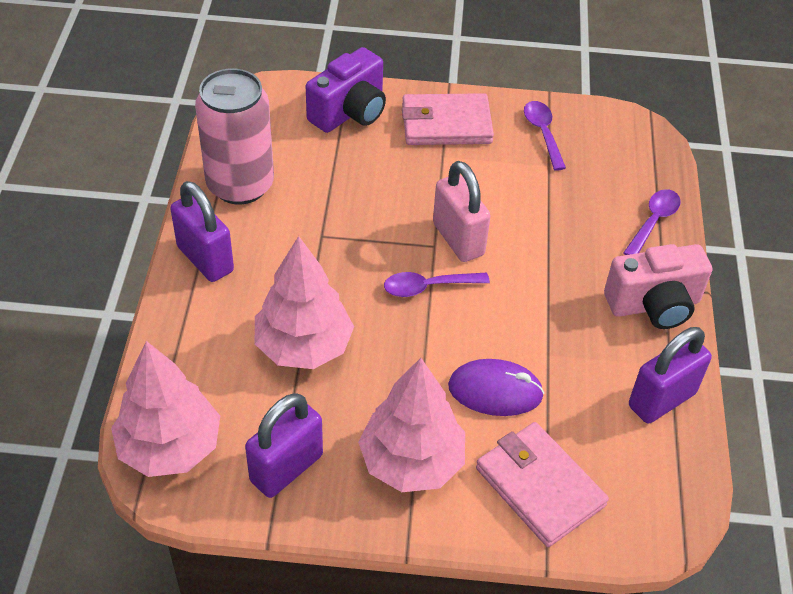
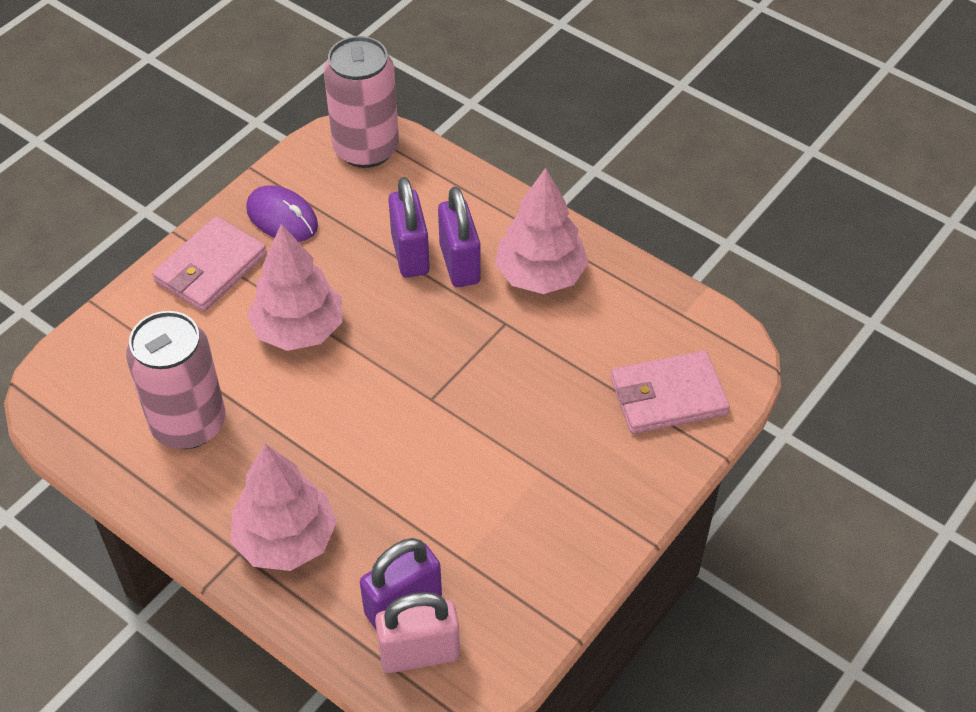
pink camera: [604,244,712,329] = 1 -> none = 0
pink can: [195,69,274,204] = 1 -> [126,311,225,449] [324,36,399,168] = 2
purple camera: [306,47,386,133] = 1 -> none = 0
purple spoon: [384,272,490,297] [524,101,566,171] [623,189,681,255] = 3 -> none = 0

